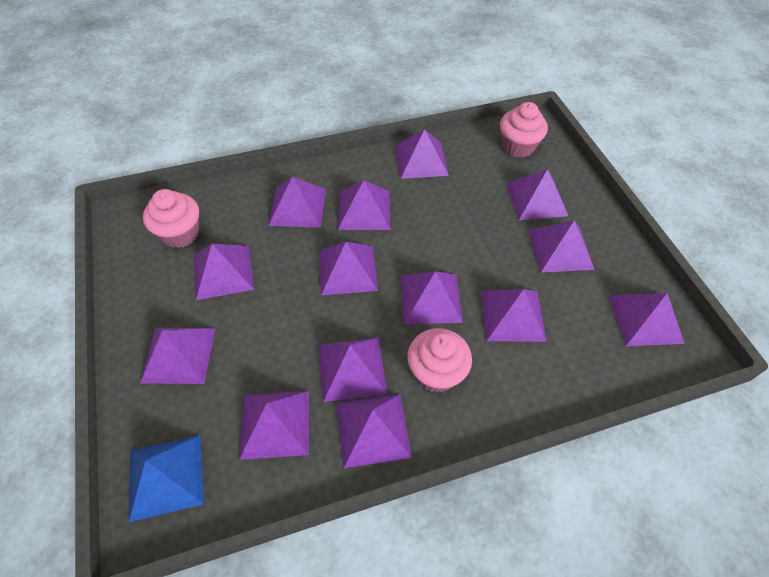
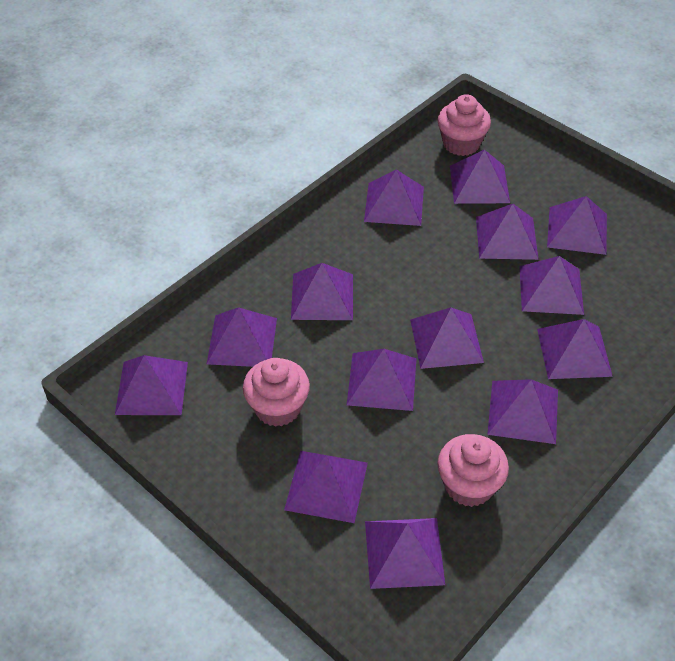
blue pyramid: [129,435,204,522] = 1 -> none = 0

